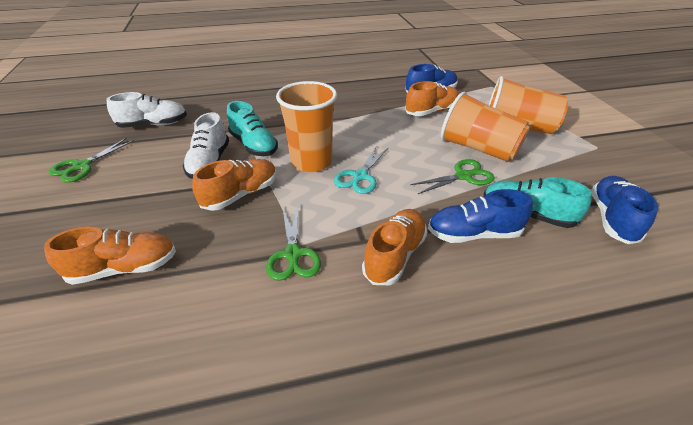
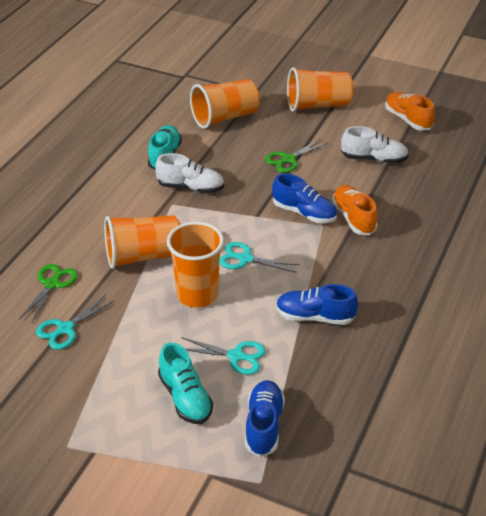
green scissors: [49,138,134,183] [266,205,321,281] [410,159,495,194] = 3 -> [19,264,78,322] [265,138,328,173] = 2
orange cup: [276,81,337,172] [441,92,530,162] [488,76,568,134] = 3 -> [104,215,181,269] [167,222,224,308] [190,79,260,129] [287,67,353,112] = 4
orange shoe: [44,227,176,285] [192,159,277,211] [362,209,427,285] [405,81,459,116] = 4 -> [332,185,378,235] [385,92,435,131] = 2
turquoise scissors: [334,145,388,194] = 1 -> [36,295,114,350] [181,337,266,375] [219,242,300,273] = 3

